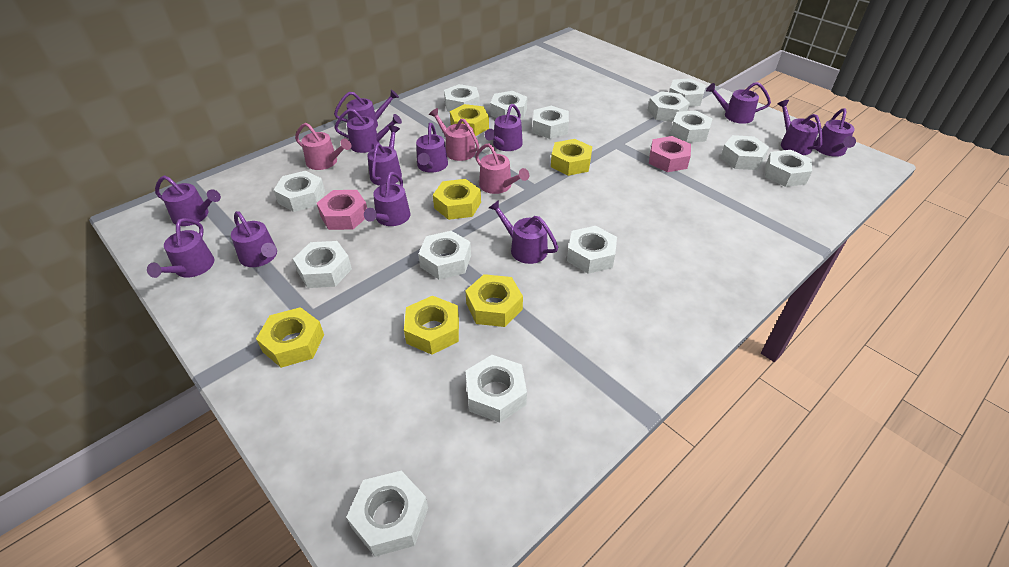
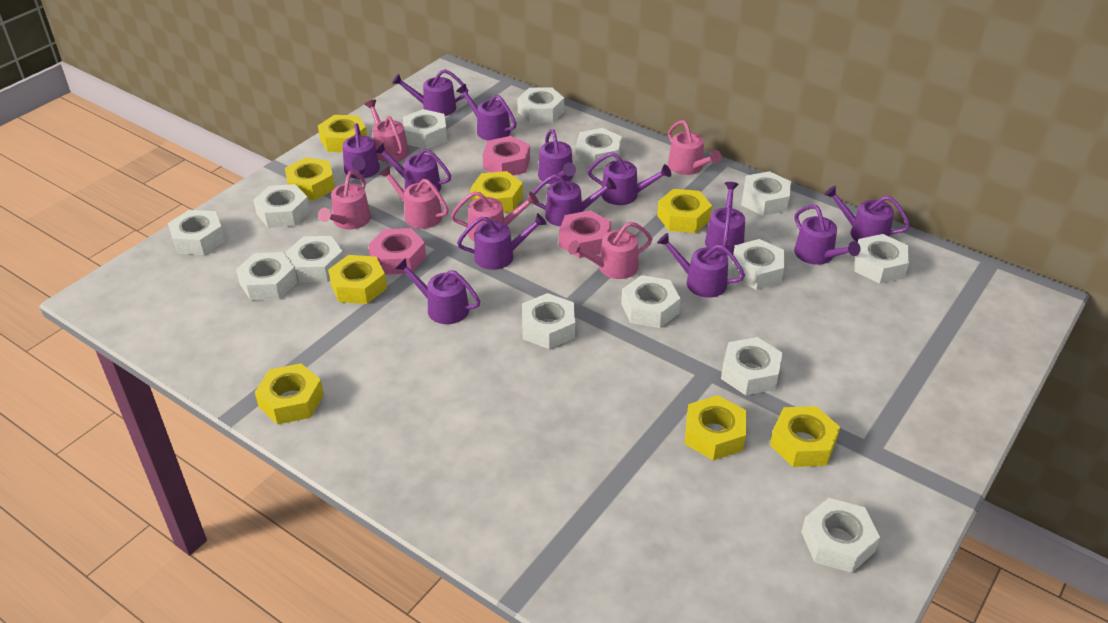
pink nut: [317,190,367,230] [649,136,691,172] = 2 -> [368,228,426,275] [483,136,530,176] [559,210,611,258] = 3
pink watering can: [295,123,351,170] [429,108,479,161] [475,143,529,194] = 3 -> [318,171,371,229] [364,100,409,162] [379,166,449,229] [451,191,539,242] [568,222,653,279] [668,120,722,175] = 6
yellow nut: [256,307,324,368] [404,296,459,355] [433,179,481,220] [450,104,489,136] [465,274,523,327] [551,139,592,176] = 6 -> [255,363,324,424] [285,157,335,200] [318,115,367,152] [328,255,387,304] [471,171,523,213] [657,189,712,233] [685,395,746,460] [770,406,840,467] = 8

